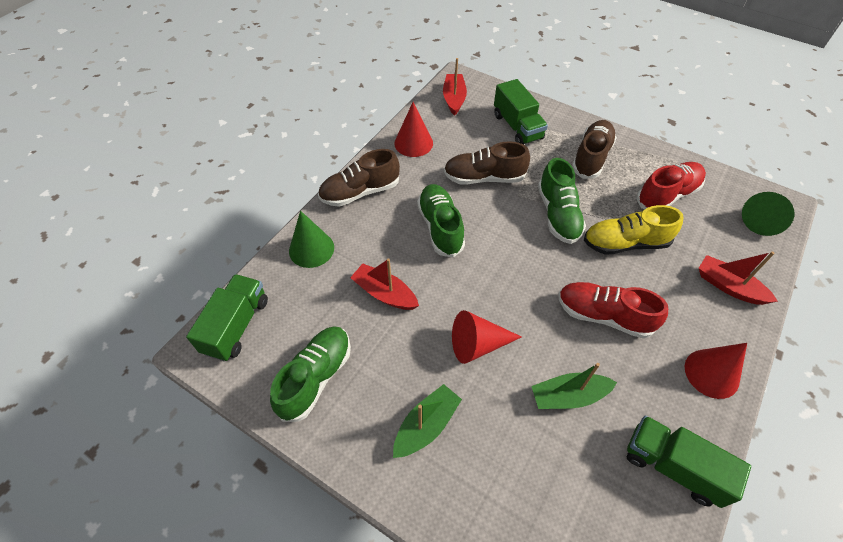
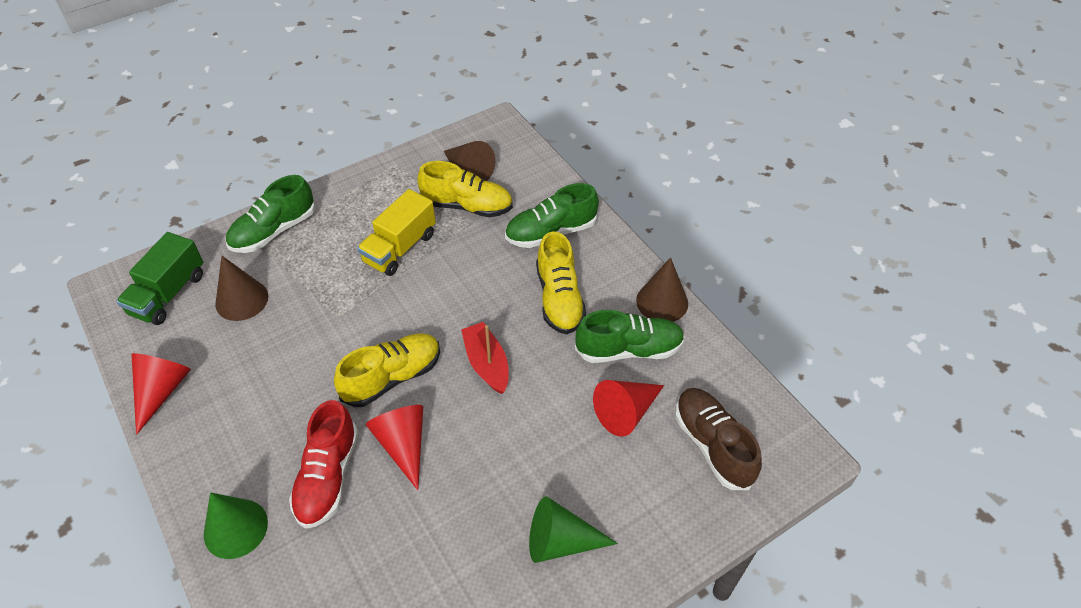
brown cone: none = 0 -> [215,256,268,321] [444,141,495,181] [636,257,688,322] = 3
brown shoe: [318,149,400,207] [444,141,530,185] [572,120,617,179] = 3 -> [675,388,762,490] = 1
green boat: [393,384,462,458] [531,363,617,409] = 2 -> none = 0
green truck: [186,274,268,362] [494,79,548,145] [627,416,751,508] = 3 -> [116,232,204,325] = 1
red boat: [350,258,419,310] [443,58,467,116] [699,252,778,305] = 3 -> [461,322,509,394] = 1
red shoe: [558,282,668,338] [636,162,706,209] = 2 -> [289,400,358,529] = 1
yellow shoe: [584,205,684,255] = 1 -> [334,334,440,407] [417,161,513,217] [536,231,586,334] = 3
yellow truck: none = 0 -> [357,189,436,276] = 1

